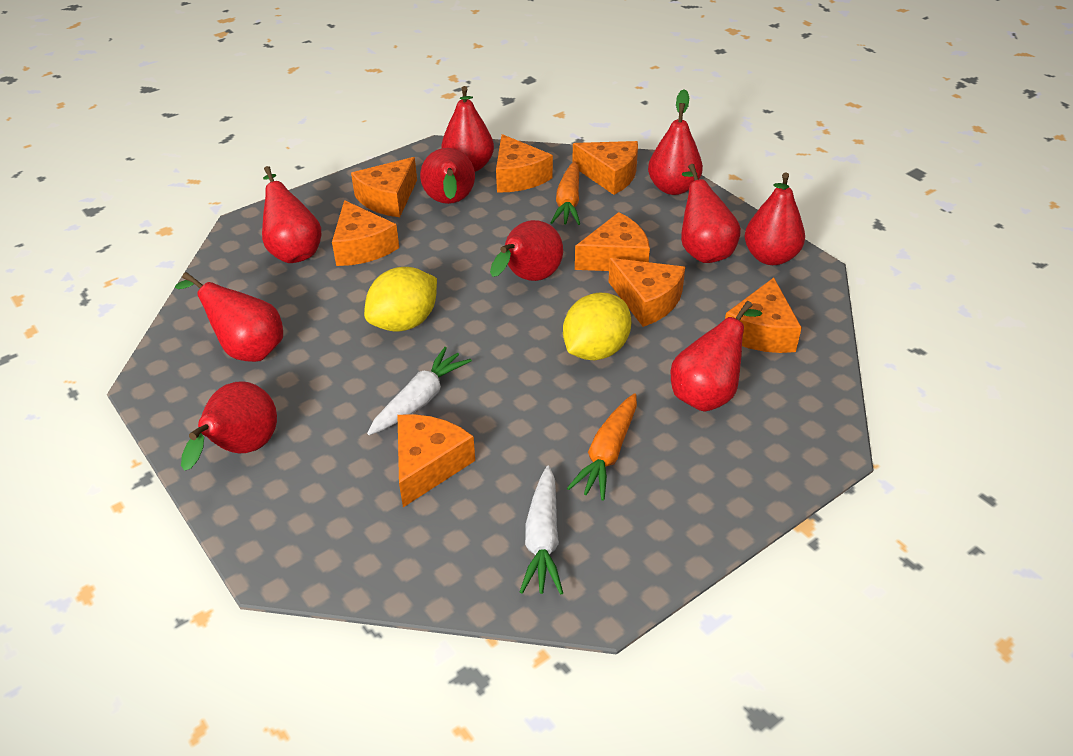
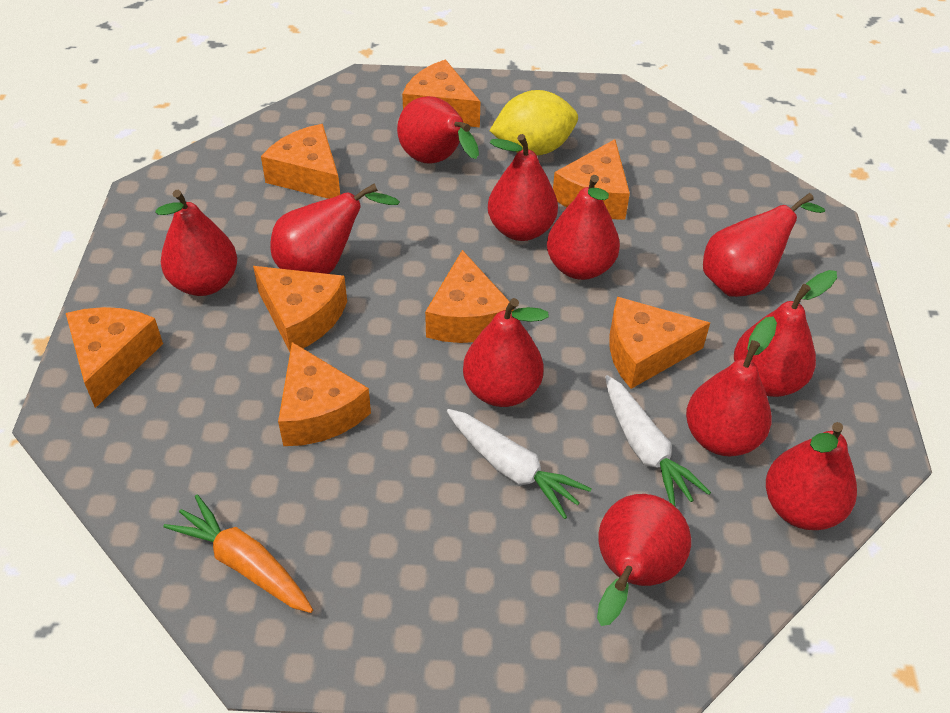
orange carrot: [550,161,580,225] [567,393,637,501] = 2 -> [163,495,313,613] = 1
red pear: [175,272,283,362] [181,381,277,471] [262,166,321,263] [420,148,475,204] [441,86,494,172] [490,220,563,281] [648,89,703,195] [671,301,762,412] [681,164,741,263] [744,172,805,265] = 10 -> [155,190,237,296] [270,183,400,274] [397,96,479,164] [463,298,549,407] [488,134,558,241] [547,175,620,280] [597,494,691,626] [686,316,777,456] [703,193,825,297] [734,270,837,397] [766,422,857,530] = 11
yellow lemon: [364,267,437,332] [563,293,631,360] = 2 -> [490,90,578,155] = 1

